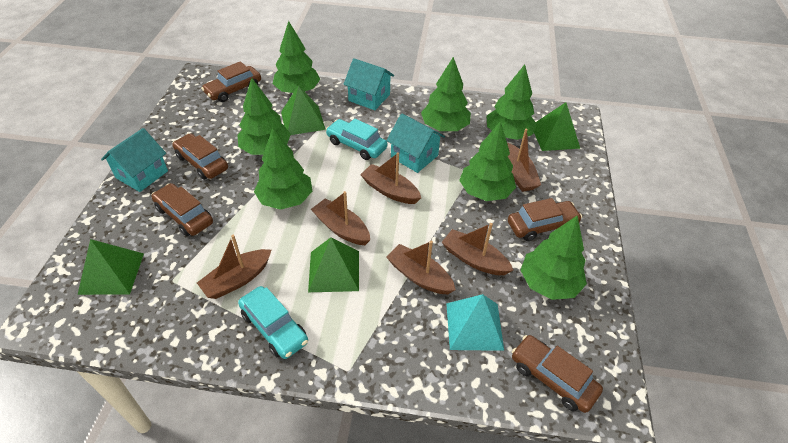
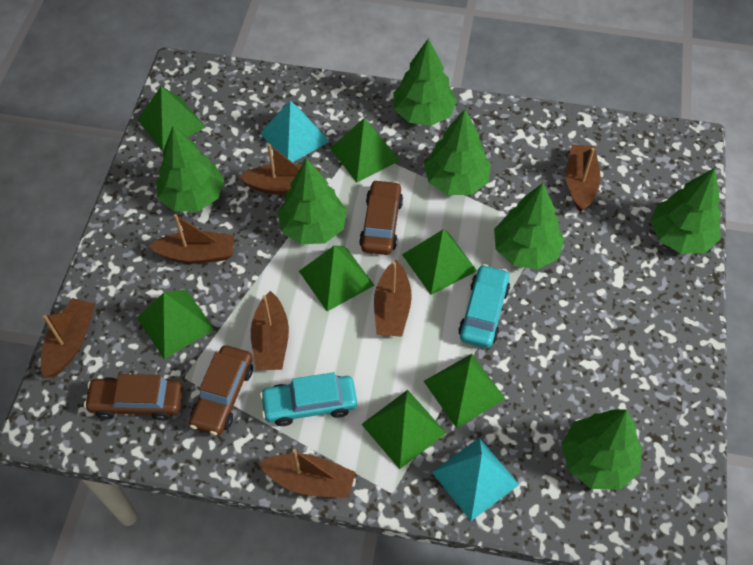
brown boat: [197,235,271,299] [311,191,370,245] [360,152,421,204] [386,241,456,294] [442,223,513,275] [507,128,541,192] = 6 -> [41,298,95,378] [149,214,234,264] [239,144,320,195] [251,291,289,371] [259,449,356,498] [374,260,412,337] [566,144,601,212] = 7
brown car: [151,183,213,236] [172,133,228,180] [201,61,261,102] [508,198,582,241] [512,335,603,413] = 5 -> [84,374,183,421] [189,345,253,436] [359,180,403,255] = 3
green pyramid: [78,239,144,295] [281,85,326,135] [308,237,359,292] [534,102,580,151] = 4 -> [137,289,215,359] [138,86,206,151] [299,245,375,311] [330,118,400,182] [361,390,446,469] [402,230,477,295] [424,354,505,428] = 7
turquoise house: [101,128,168,192] [344,58,394,110] [386,114,445,173] = 3 -> none = 0
turquoise pyramid: [446,294,504,351] = 1 -> [260,100,330,162] [432,437,519,521] = 2

